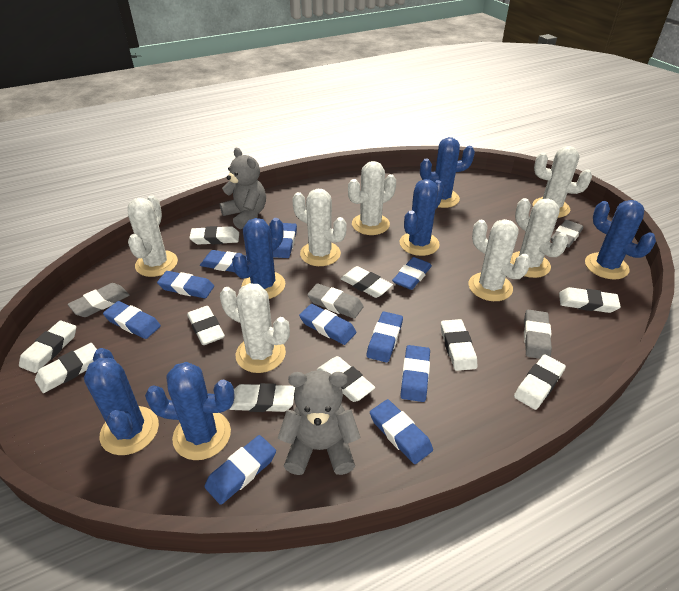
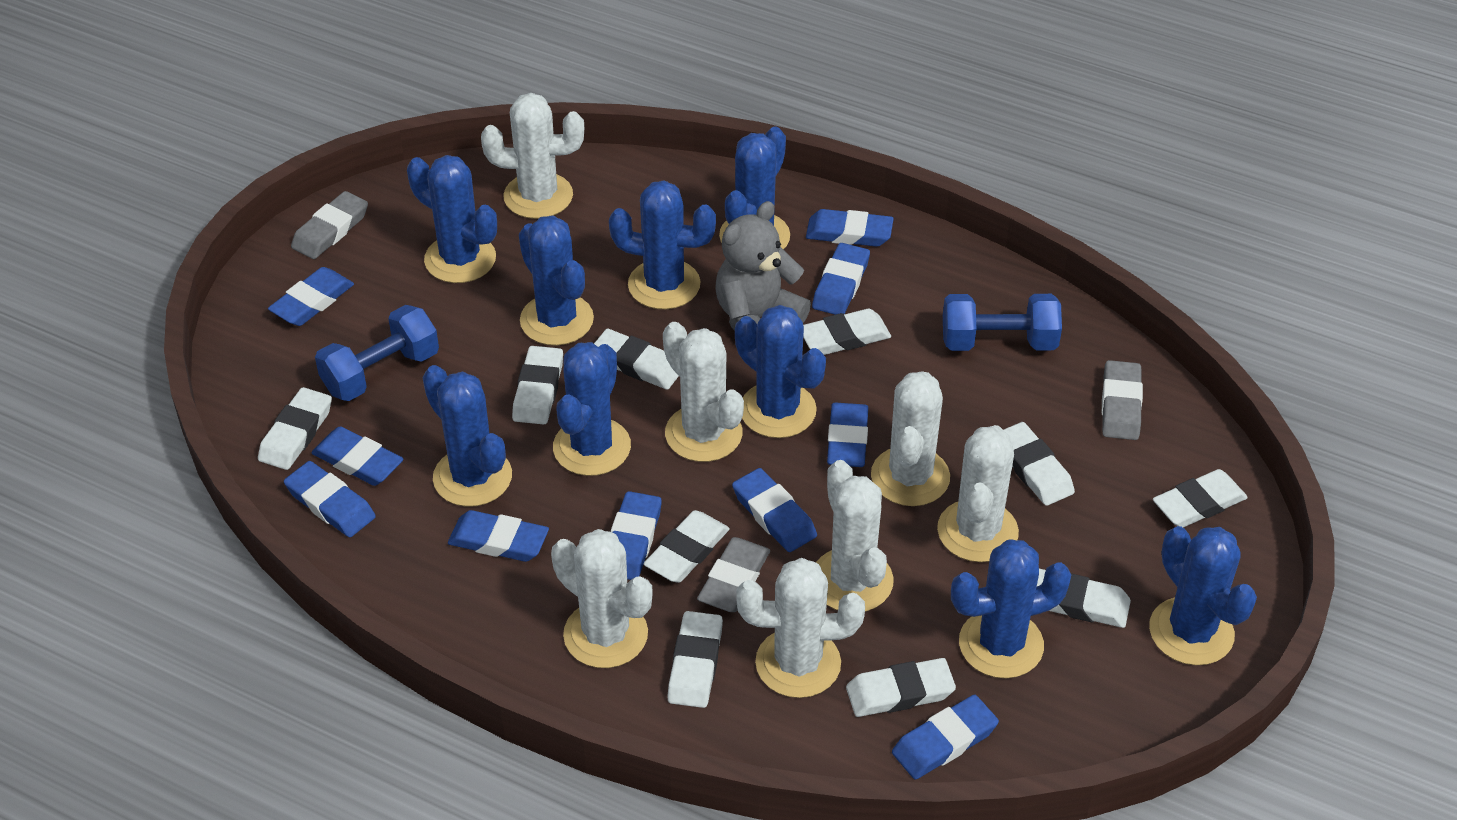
blue cactus: [84,348,159,455] [145,362,235,460] [232,218,285,299] [400,179,444,256] [420,137,475,208] [585,200,656,279] = 6 -> [407,155,497,283] [423,365,512,507] [519,215,594,346] [553,342,631,476] [609,180,716,309] [719,127,790,249] [735,305,826,438] [951,539,1071,678] [1149,526,1257,665] = 9
blue dumbbell: none = 0 -> [315,305,439,401] [943,294,1062,351] = 2
grey eraser: [68,283,130,317] [307,283,364,319] [524,310,552,359] [551,220,583,248] = 4 -> [291,191,368,259] [697,537,770,612] [1102,360,1143,440] = 3
grey teddy bear: [220,148,266,229] [278,370,360,475] = 2 -> [715,201,811,331] = 1

